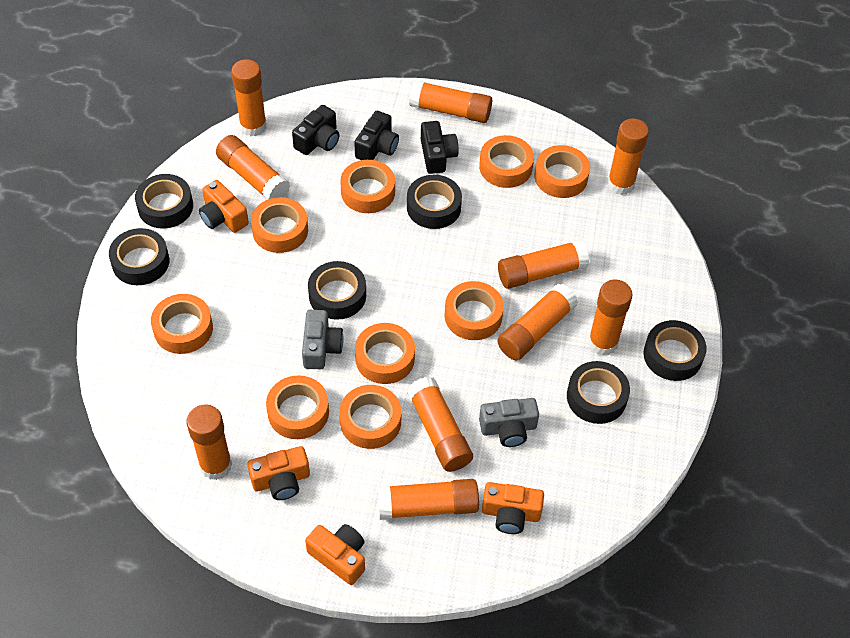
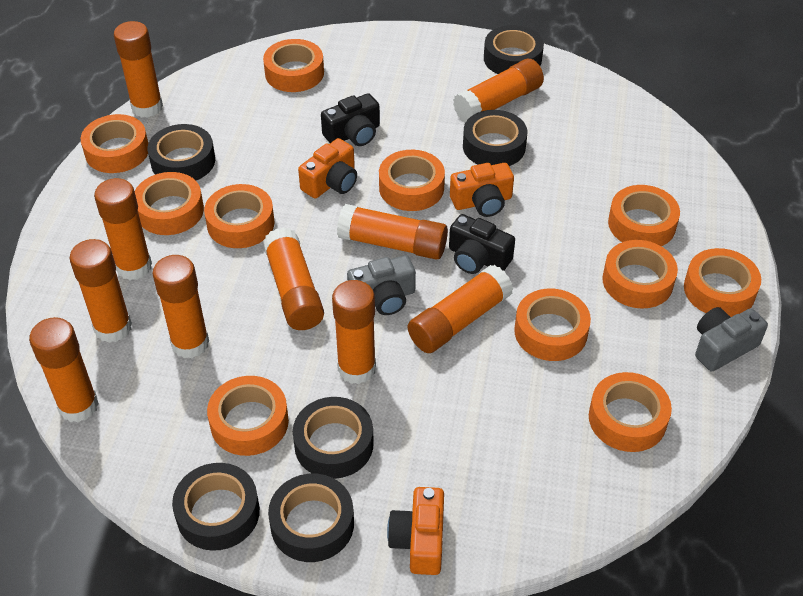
black camera: [292,105,340,155] [354,111,399,160] [421,121,459,174] = 3 -> [321,93,380,146] [449,214,515,274] = 2
orange camera: [199,180,249,233] [247,446,310,500] [305,524,365,585] [482,482,544,534] = 4 -> [298,138,357,198] [387,487,444,575] [450,163,514,217] = 3
orange tape: [151,294,213,354] [251,197,308,253] [266,376,329,439] [339,385,401,449] [340,160,395,213] [355,323,415,384] [444,281,504,340] [479,135,534,188] [535,145,590,198] = 9 -> [81,114,148,173] [135,172,204,235] [204,184,275,248] [207,376,289,456] [263,39,324,92] [379,150,445,211] [514,288,591,361] [589,372,672,452] [603,240,678,309] [608,185,680,246] [684,248,761,317] = 11

